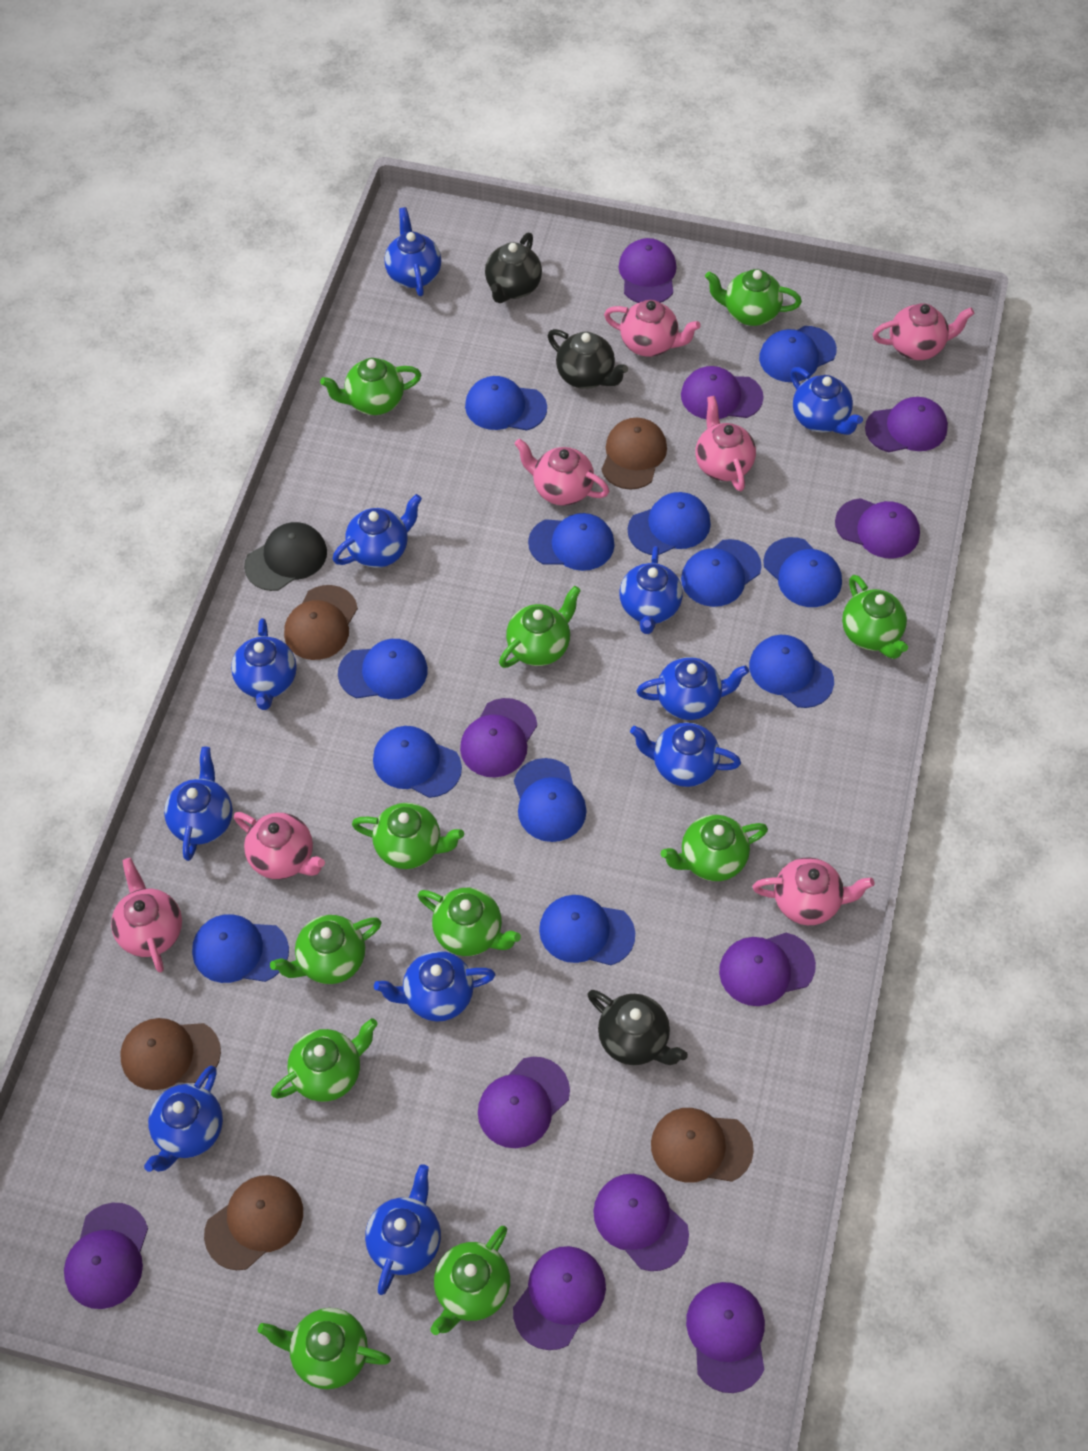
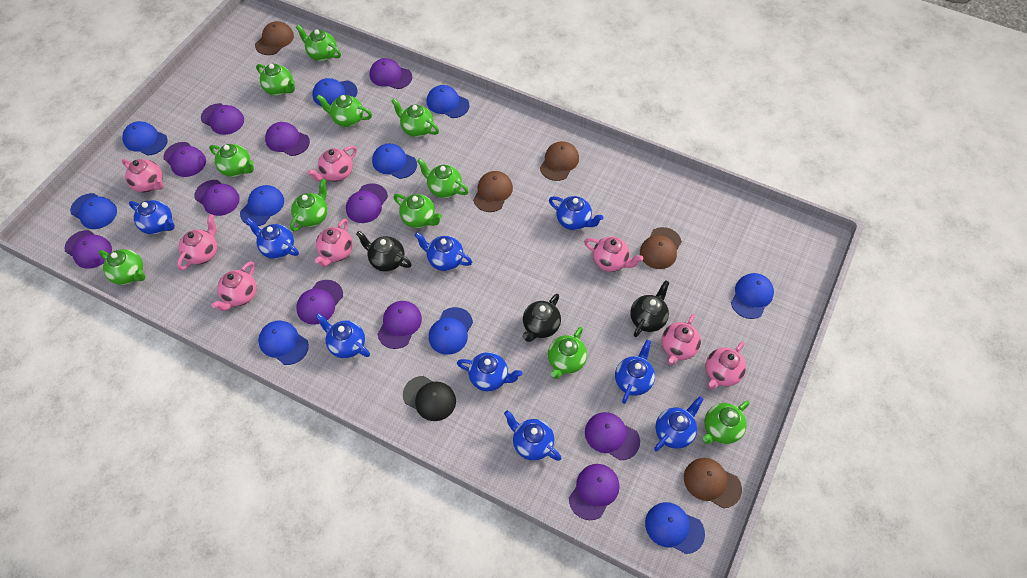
blue cap: [192,914,289,983] [338,639,428,699] [373,726,462,798] [465,376,547,431] [514,758,586,842] [528,513,615,571] [539,895,635,965] [628,492,711,555] [681,539,762,607] [749,635,834,708] [759,326,837,382] [763,537,842,607] = 12 -> [70,193,117,229] [122,121,167,156] [240,185,284,226] [258,321,309,365] [312,78,357,106] [372,144,417,179] [427,85,469,118] [429,307,473,355] [645,502,705,554] [731,273,774,319] = 10
blue teapot: [144,1066,223,1172] [164,747,233,861] [231,618,297,710] [333,494,422,568] [365,1164,441,1295] [374,951,496,1022] [384,207,441,296] [620,546,683,634] [630,722,741,787] [636,657,749,720] [790,367,863,435] = 11 -> [129,200,175,234] [246,218,299,259] [315,313,370,359] [414,232,472,271] [457,352,522,391] [504,410,561,461] [549,196,604,230] [615,340,655,404] [654,396,704,452] = 9
pink teapot: [111,858,182,972] [234,812,325,879] [515,439,610,506] [604,300,701,357] [696,396,756,491] [753,857,874,925] [873,303,974,360] = 7 -> [122,159,164,193] [177,214,217,270] [212,261,257,311] [307,146,357,182] [315,218,353,267] [584,236,643,272] [661,314,701,365] [706,341,746,389] = 8

